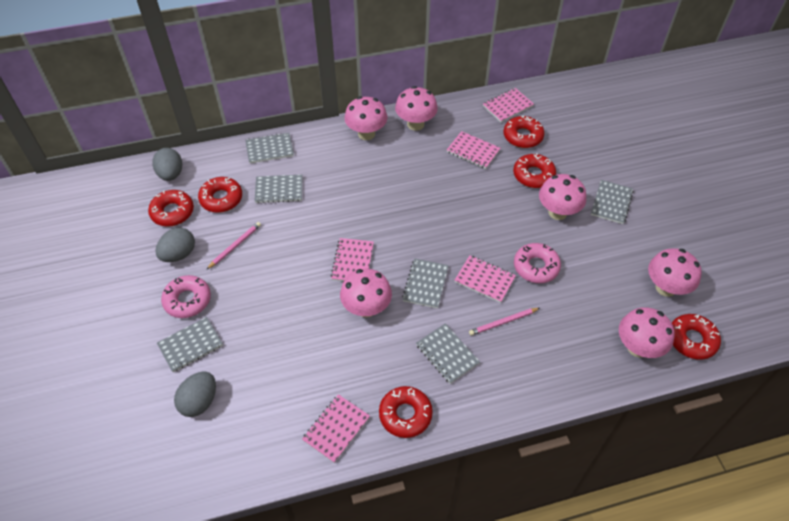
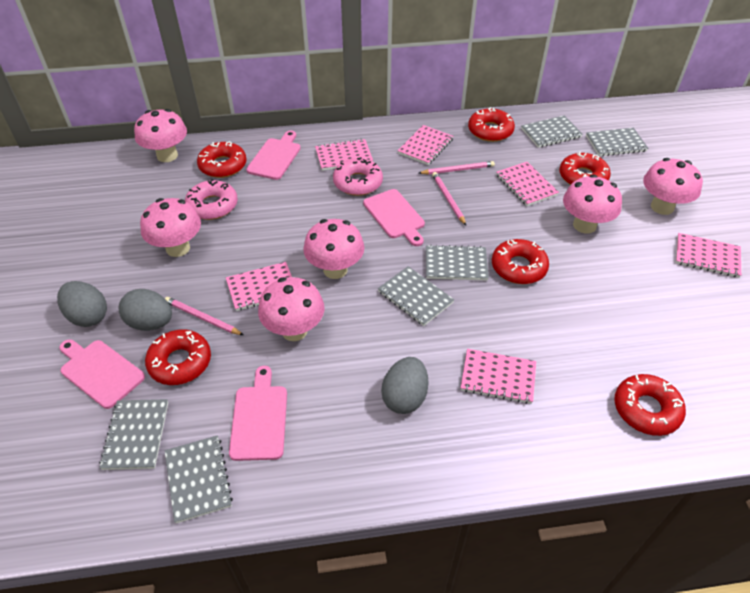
pink cutting board: none = 0 -> [59,339,145,409] [229,366,287,461] [246,131,301,180] [363,189,425,246] = 4
pink notebook: [302,394,370,463] [330,238,374,281] [447,131,500,169] [454,255,516,303] [483,88,534,122] = 5 -> [226,262,292,311] [315,139,373,171] [397,125,453,165] [461,349,536,404] [496,162,559,206] [676,233,741,278] = 6
pink pencil: [206,222,261,270] [469,308,540,336] = 2 -> [165,297,243,335] [419,161,495,174] [432,172,466,225] = 3

